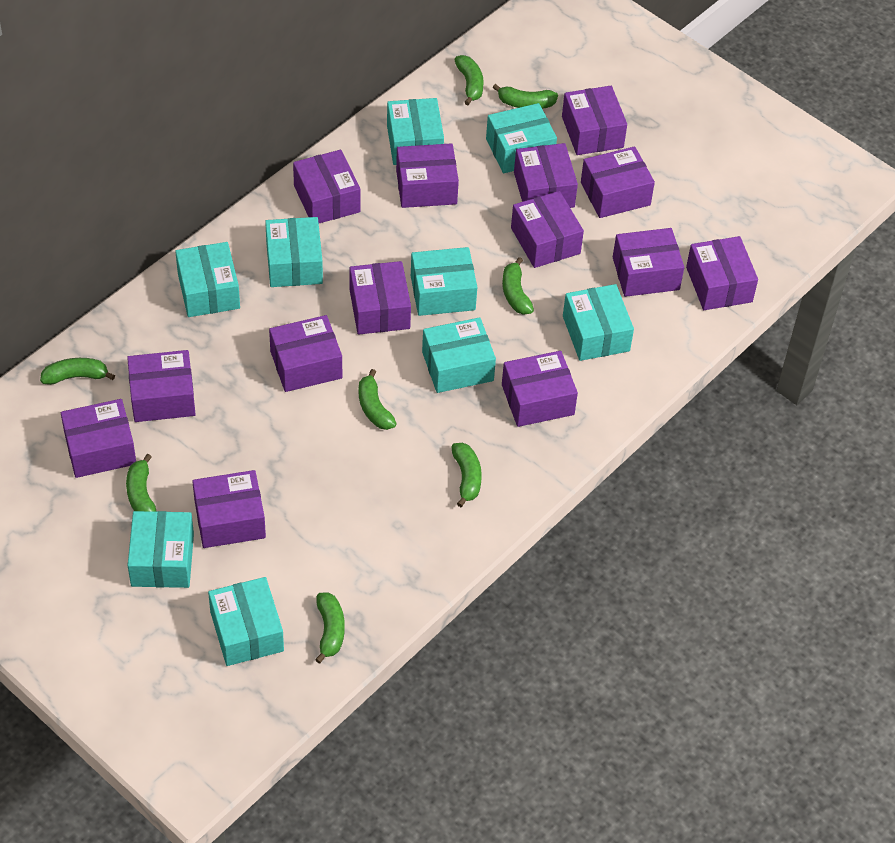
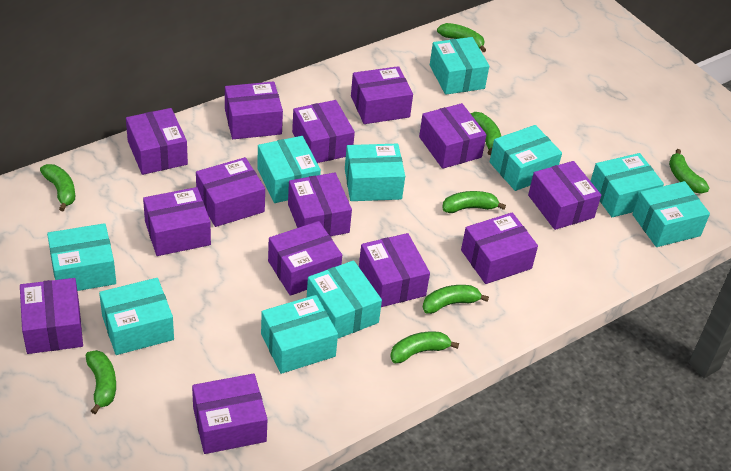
turquoise box: [128,511,194,588] [175,242,240,317] [208,577,284,666] [265,217,323,287] [387,98,444,165] [411,247,477,316] [422,317,496,393] [486,103,557,173] [563,284,634,361] = 9 -> [47,223,116,291] [99,278,174,355] [257,136,321,203] [261,295,338,374] [307,260,382,339] [345,144,405,201] [430,37,489,95] [490,125,562,191] [591,153,664,217] [633,181,710,247] = 10

